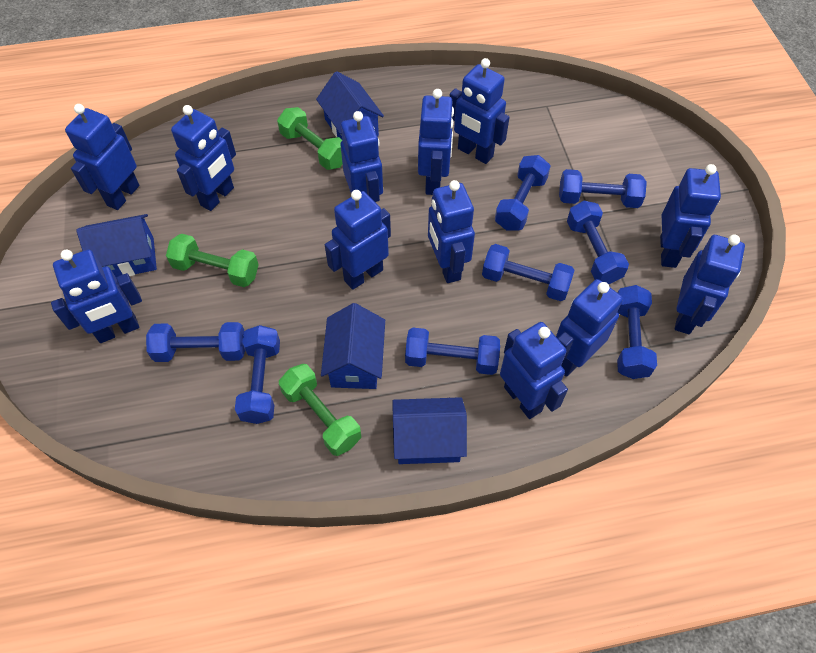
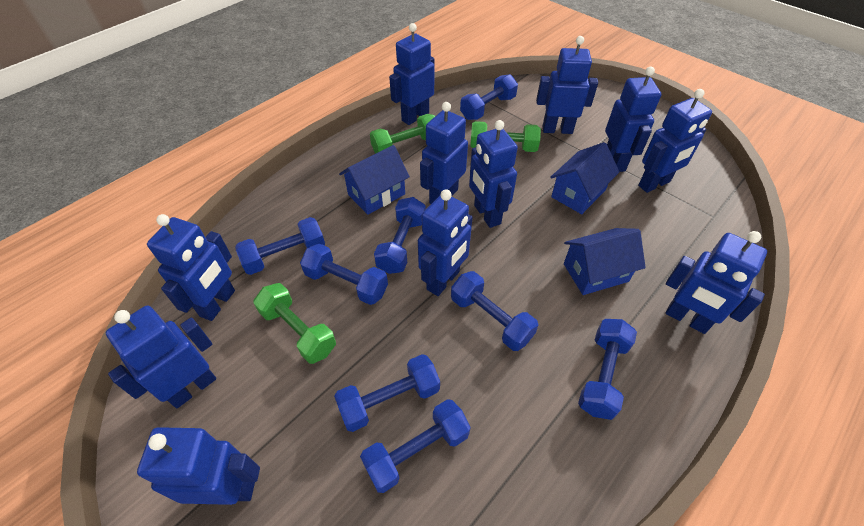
blue house: [76,214,157,277] [316,71,384,139] [321,303,385,389] [393,397,467,464] = 4 -> [339,145,410,215] [550,142,619,214] [564,228,646,295] = 3
blue robot: [51,249,142,343] [65,104,140,210] [171,105,236,211] [325,190,391,290] [340,111,383,203] [418,89,454,195] [428,180,475,283] [449,58,510,164] [500,322,568,419] [556,279,623,377] [660,164,721,268] [675,234,745,334] = 12 -> [106,306,216,408] [137,427,260,505] [147,214,235,321] [389,23,434,125] [418,189,473,296] [420,102,468,204] [469,120,518,228] [536,36,598,134] [605,67,661,172] [638,89,712,193] [666,231,767,334] = 11

